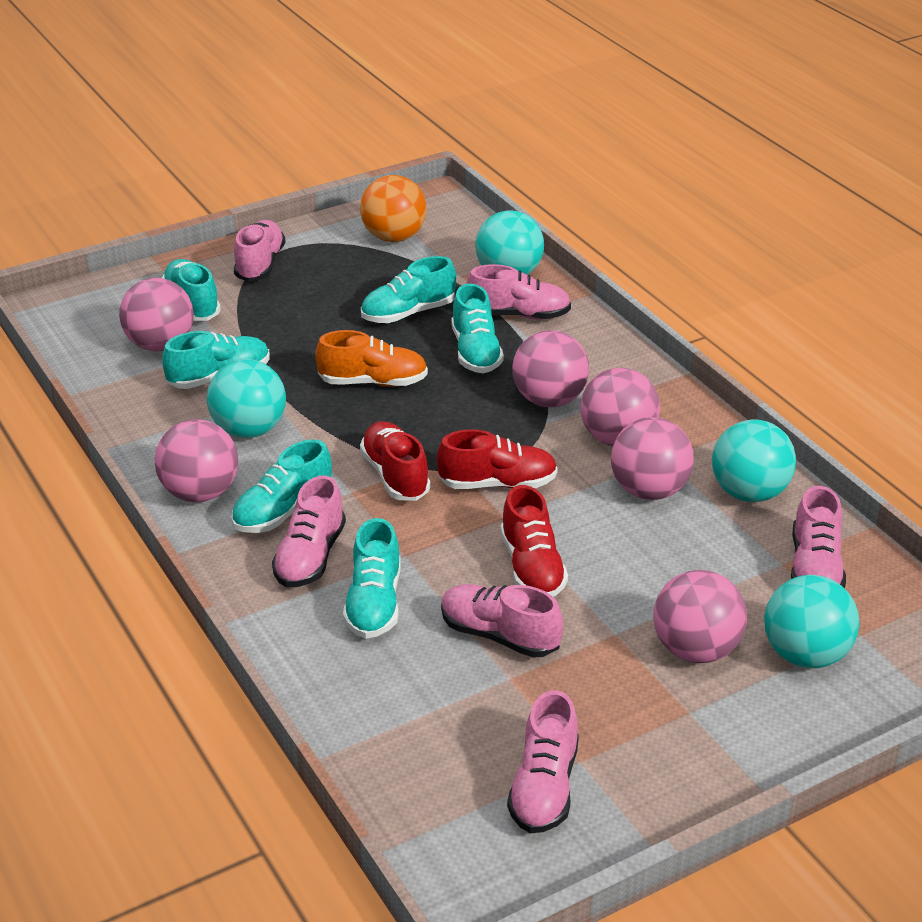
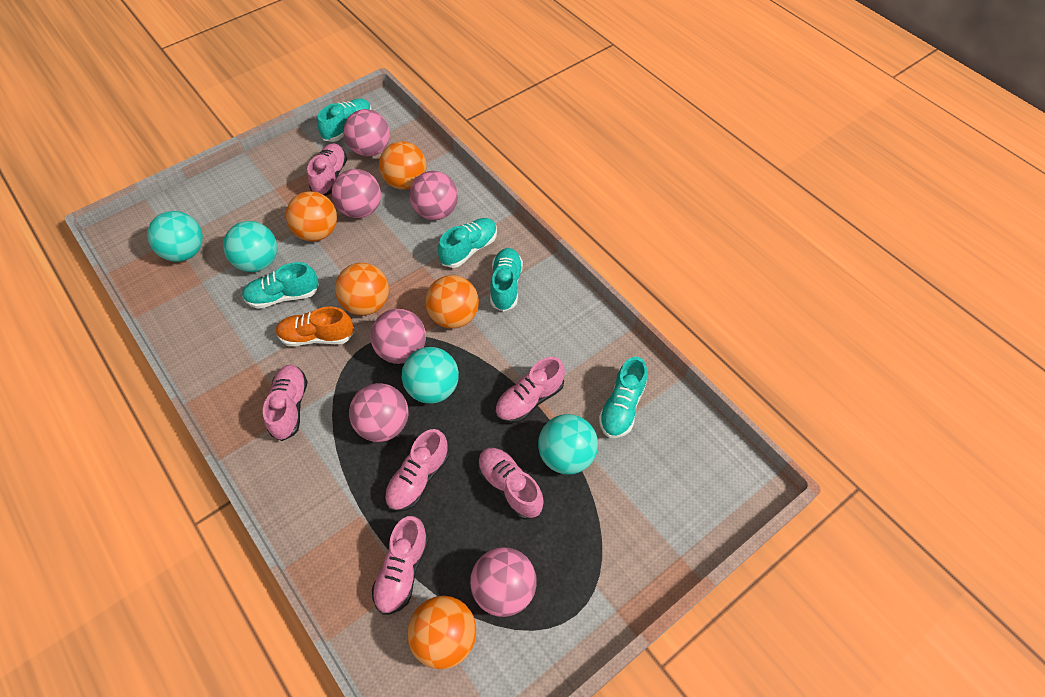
orange ball: [360,175,427,242] = 1 -> [286,191,337,242] [335,263,389,316] [379,141,427,190] [407,596,476,669] [425,275,479,329] = 5
red shoe: [360,421,431,501] [437,429,558,489] [500,485,568,597] = 3 -> none = 0
turquoise shoe: [162,259,221,321] [162,331,270,389] [231,440,332,533] [343,518,401,639] [361,256,456,323] [451,284,504,373] = 6 -> [242,262,319,309] [317,98,372,142] [438,218,497,268] [490,248,523,312] [599,357,647,438] = 5

